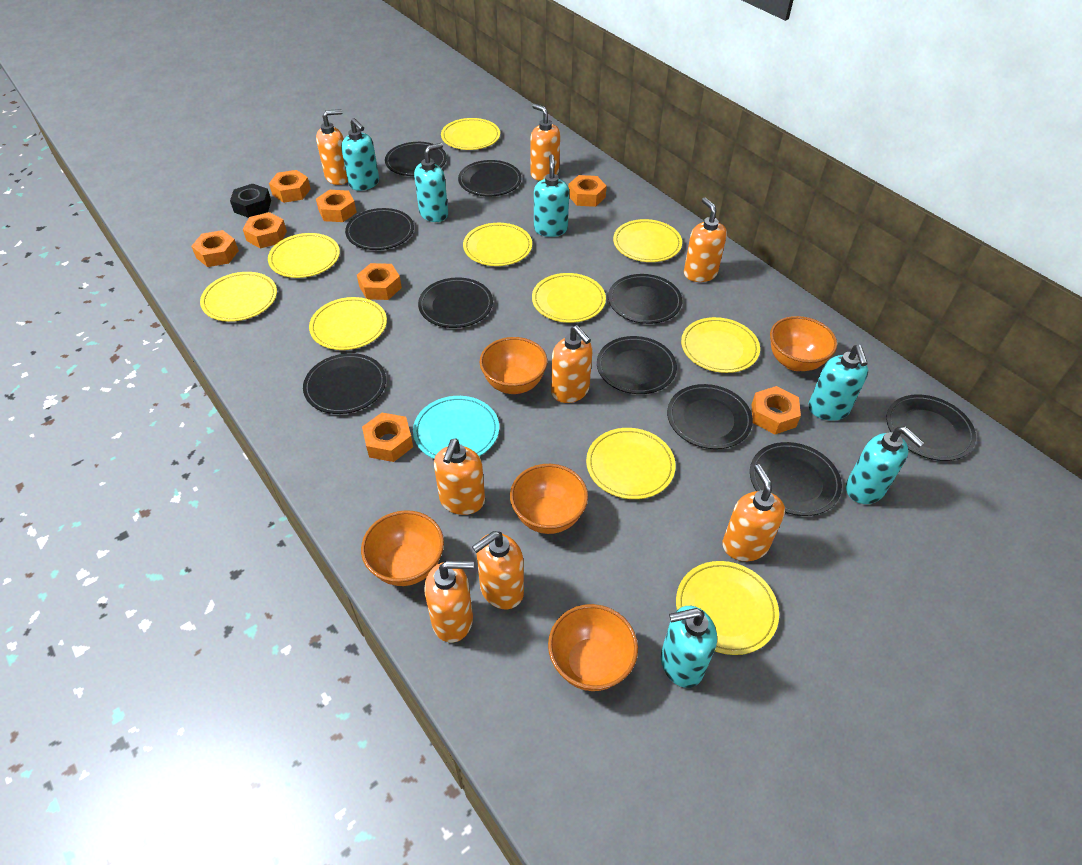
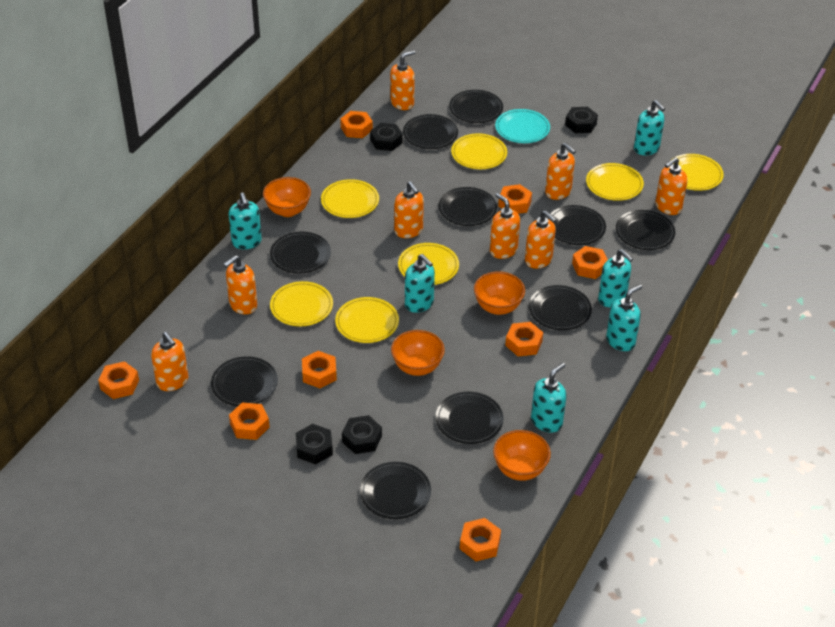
black nut: [230,184,271,218] = 1 -> [296,424,333,464] [342,415,382,454] [370,123,403,151] [565,107,598,133] = 4
orange bowl: [361,510,444,586] [479,337,547,394] [510,464,588,534] [548,604,638,691] [770,316,837,371] = 5 -> [263,177,311,217] [391,330,445,376] [474,271,525,315] [493,430,551,481] = 4
yellow plate: [200,272,277,322] [268,233,340,278] [309,297,387,350] [441,118,500,150] [463,223,532,266] [532,273,606,323] [586,428,676,499] [613,219,682,262] [676,561,779,655] [681,317,760,373] = 10 -> [270,281,333,327] [321,179,379,218] [335,297,399,343] [398,243,459,285] [451,133,507,169] [586,163,644,201] [670,154,724,191] = 7

